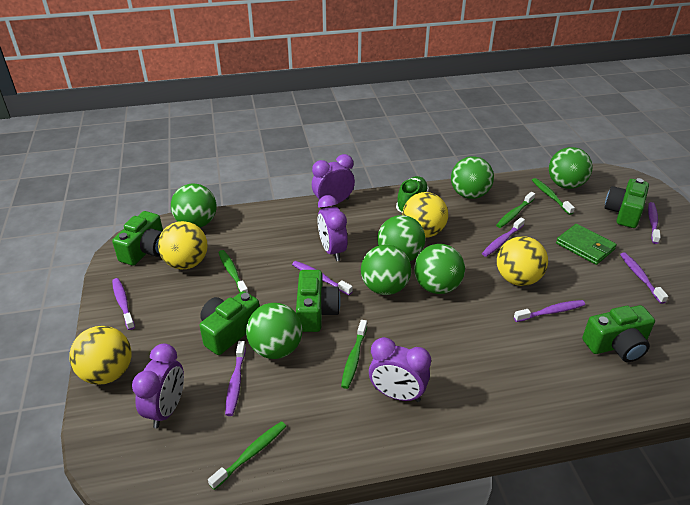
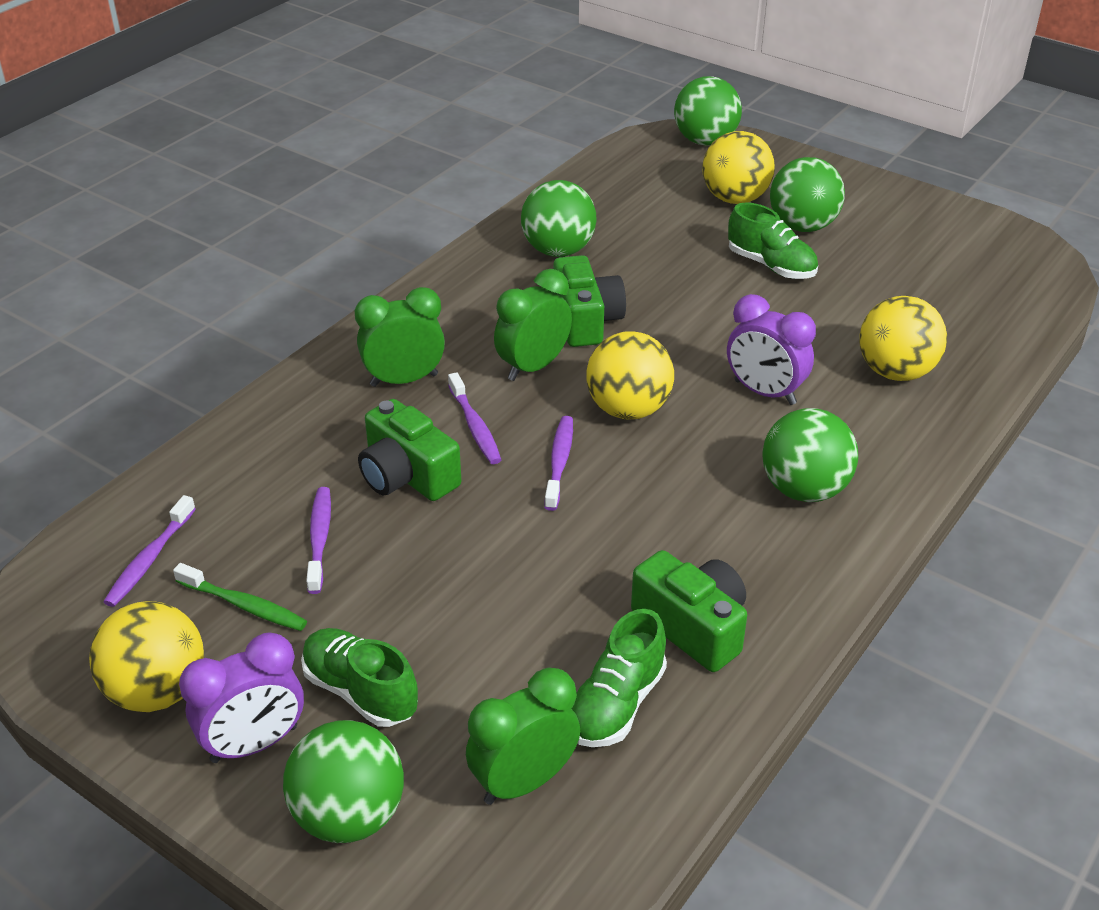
green ball: [171,184,217,228] [246,303,302,359] [361,245,411,295] [377,215,425,261] [414,244,465,294] [451,156,494,199] [549,147,592,189] = 7 -> [283,720,404,843] [521,180,597,257] [674,76,742,146] [762,408,858,502] [770,157,845,232] = 5
green camera: [112,211,163,266] [200,291,260,355] [296,270,341,332] [582,305,655,362] [604,178,649,228] = 5 -> [358,399,461,501] [553,255,626,347] [631,550,747,672] = 3
green clock: none = 0 -> [355,287,445,387] [466,667,580,805] [494,269,572,381] = 3
green shoe: [396,176,429,213] = 1 -> [301,628,418,727] [572,609,667,747] [728,202,818,279] = 3
green toothbrush: [208,421,286,490] [218,250,248,293] [341,320,367,389] [496,192,535,228] [532,178,575,215] = 5 -> [173,563,307,631] = 1
green wallet: [556,224,617,265] = 1 -> none = 0
purple clock: [132,344,184,428] [312,154,355,208] [317,195,348,261] [369,337,431,402] = 4 -> [179,632,304,763] [727,294,816,405] = 2
purple toothbrush: [112,278,135,330] [225,341,246,416] [292,261,353,295] [482,217,525,257] [514,300,585,322] [620,252,668,304] [648,202,661,244] = 7 -> [103,495,196,607] [306,487,331,594] [448,372,501,464] [544,416,573,511] = 4

